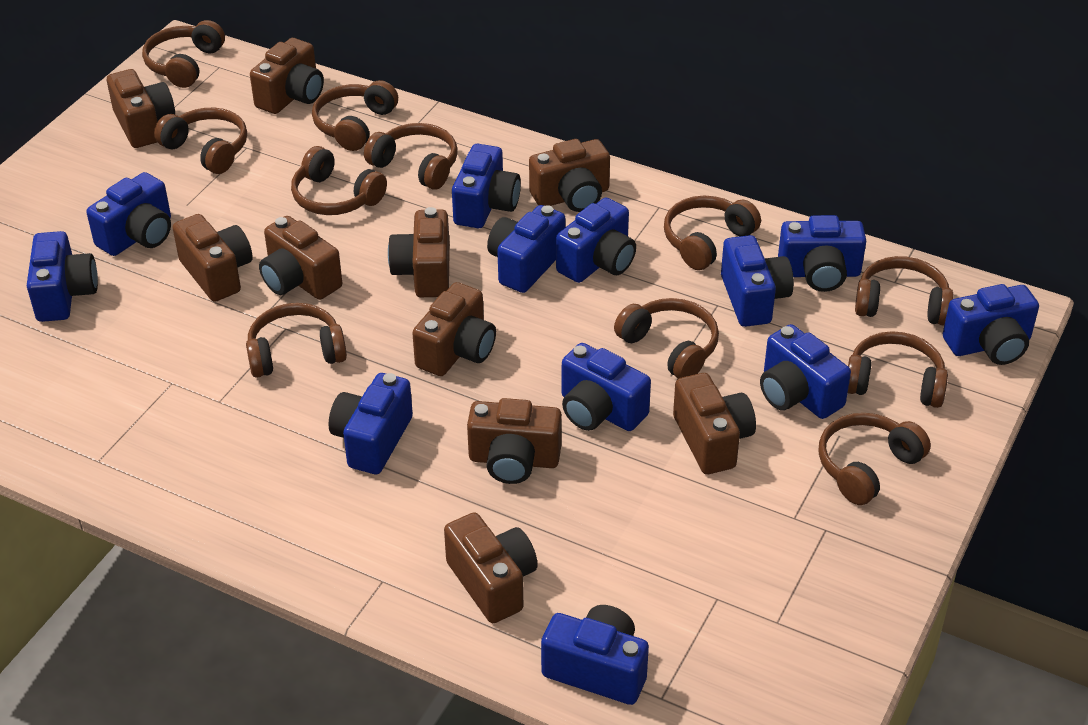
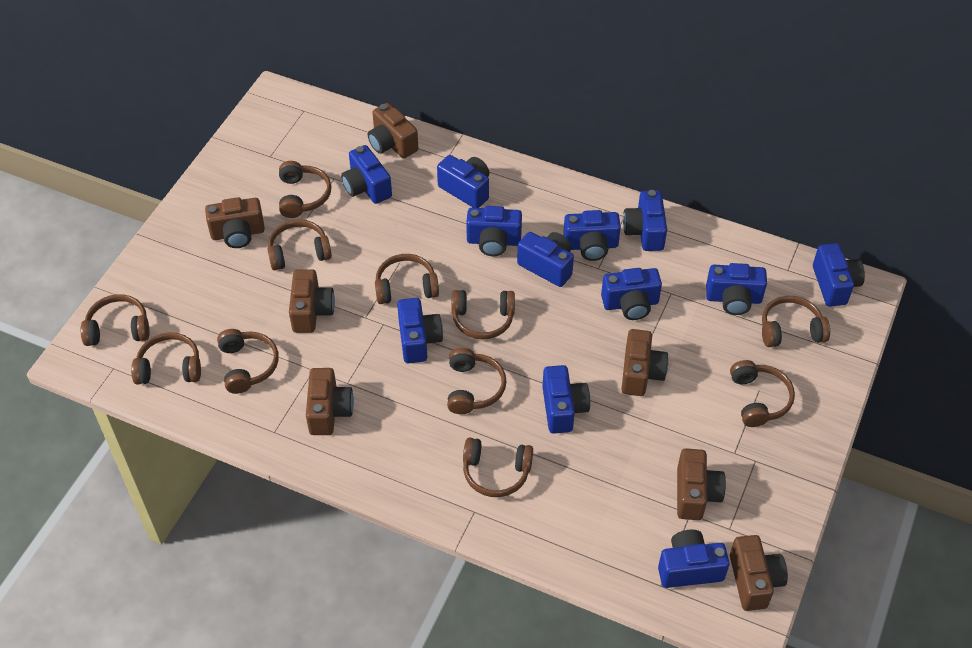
brown camera: [107,69,175,148] [173,214,253,302] [250,38,324,114] [259,216,342,300] [388,207,450,297] [412,282,496,376] [444,512,538,623] [467,398,562,484] [529,139,610,212] [673,373,756,474] = 10 -> [205,197,265,248] [289,269,335,333] [306,368,354,435] [368,103,418,158] [621,329,668,396] [677,448,726,520] [730,535,788,611] = 7

